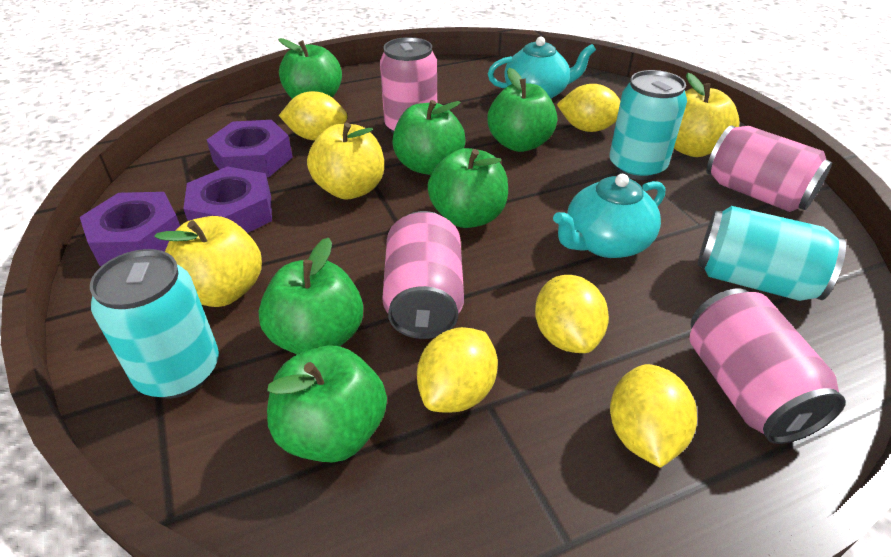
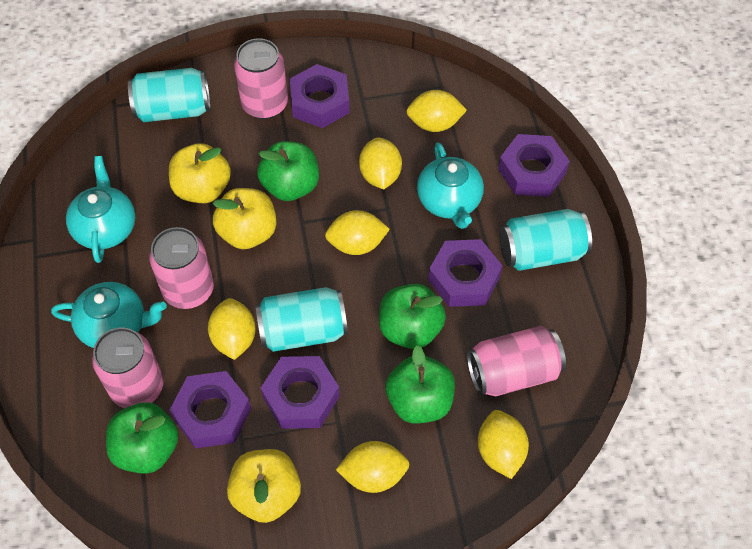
green apple: [258,238,363,354] [267,346,387,462] [278,38,342,99] [392,100,466,175] [428,148,508,228] [487,68,557,152] = 6 -> [106,402,179,474] [257,141,319,201] [379,284,446,349] [385,345,455,423] = 4
purple nut: [80,192,180,266] [183,166,272,233] [207,120,293,177] = 3 -> [169,371,251,449] [261,356,340,429] [290,64,350,128] [428,239,503,307] [498,134,570,197] = 5
turquoise teapot: [488,36,596,99] [553,174,665,258] = 2 -> [51,282,167,348] [66,156,135,263] [417,142,484,229] = 3
yellow lemon: [279,91,348,140] [417,327,498,413] [535,275,609,353] [557,84,621,132] [610,364,697,468] = 5 -> [208,298,256,360] [325,210,390,255] [336,441,409,493] [359,137,402,189] [406,90,467,132] [478,410,529,479] = 6

